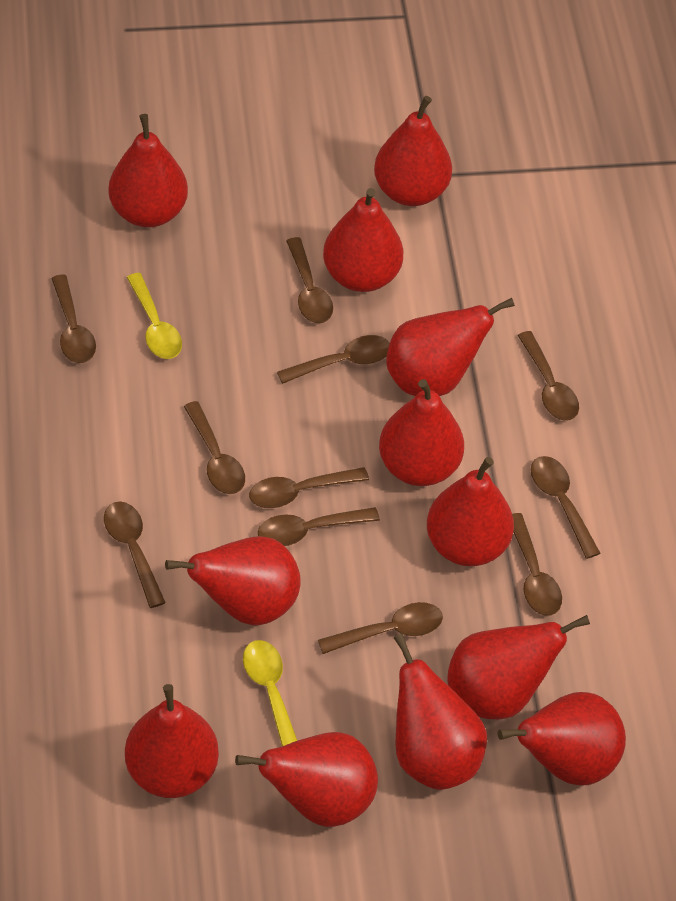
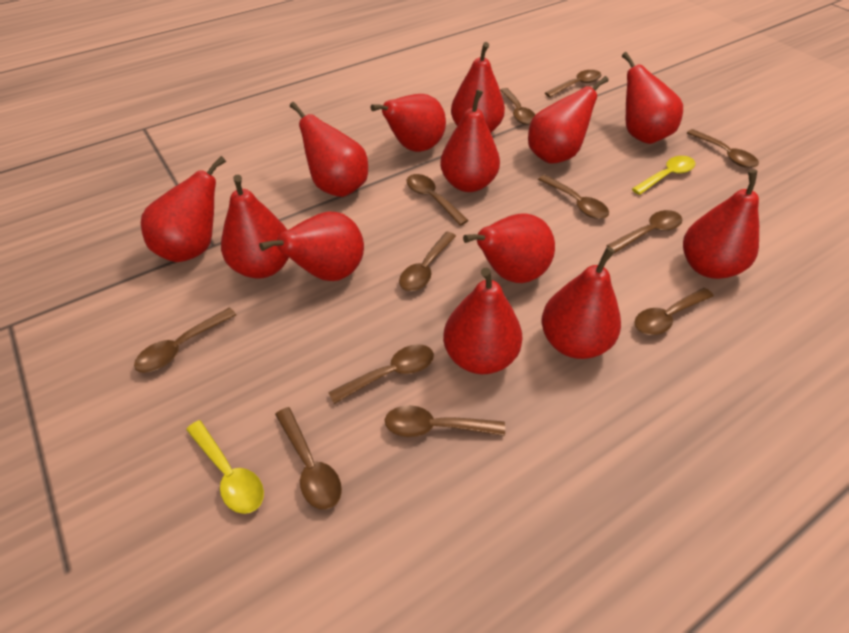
brown spoon: [51,275,96,363] [104,501,166,608] [184,401,245,494] [249,467,369,508] [258,507,380,546] [277,335,390,384] [286,237,333,323] [318,602,443,654] [512,513,562,616] [517,331,579,421] [531,456,600,559] = 11 -> [134,307,236,373] [275,407,342,510] [328,344,434,404] [385,405,505,437] [399,232,456,291] [407,174,469,226] [500,88,535,125] [538,175,609,219] [545,70,601,97] [606,210,682,253] [634,288,714,335] [687,129,759,168] = 12
red pear: [109,114,188,227] [125,684,219,798] [165,536,301,626] [235,732,378,827] [323,188,403,292] [374,96,452,206] [379,379,464,486] [386,298,515,396] [394,634,487,790] [427,457,514,566] [447,615,590,719] [498,692,626,786] = 12 -> [141,156,226,262] [221,175,289,279] [259,211,364,281] [290,102,368,197] [371,94,446,152] [440,89,500,192] [443,267,523,374] [451,42,505,132] [463,213,555,283] [528,76,608,164] [541,247,621,359] [622,52,683,144] [683,170,759,279] = 13

